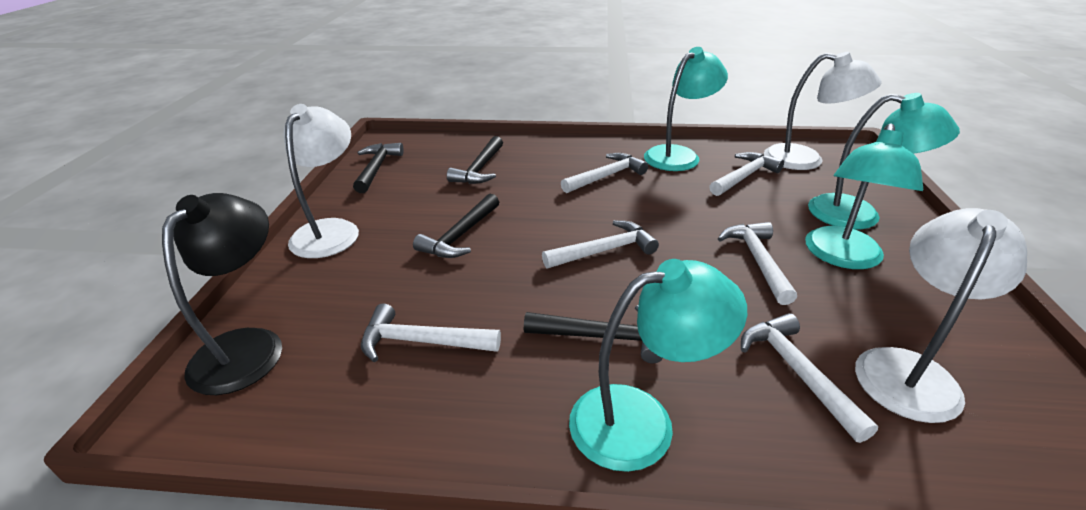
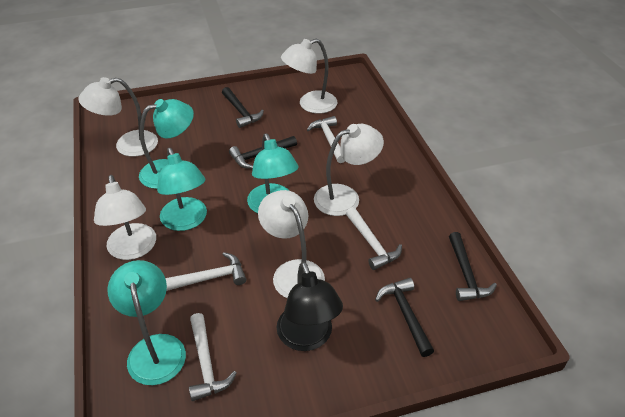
white hammer: [361,304,501,362] [542,220,659,268] [561,153,648,193] [709,152,784,196] [718,222,797,305] [741,313,878,443] = 6 -> [165,252,246,291] [189,313,237,401] [307,116,345,163] [346,207,402,270] = 4
white lamp: [284,104,359,258] [764,52,882,170] [855,208,1027,423] = 3 -> [78,77,158,157] [94,175,156,260] [258,190,325,298] [281,39,338,114] [314,124,384,216] = 5

